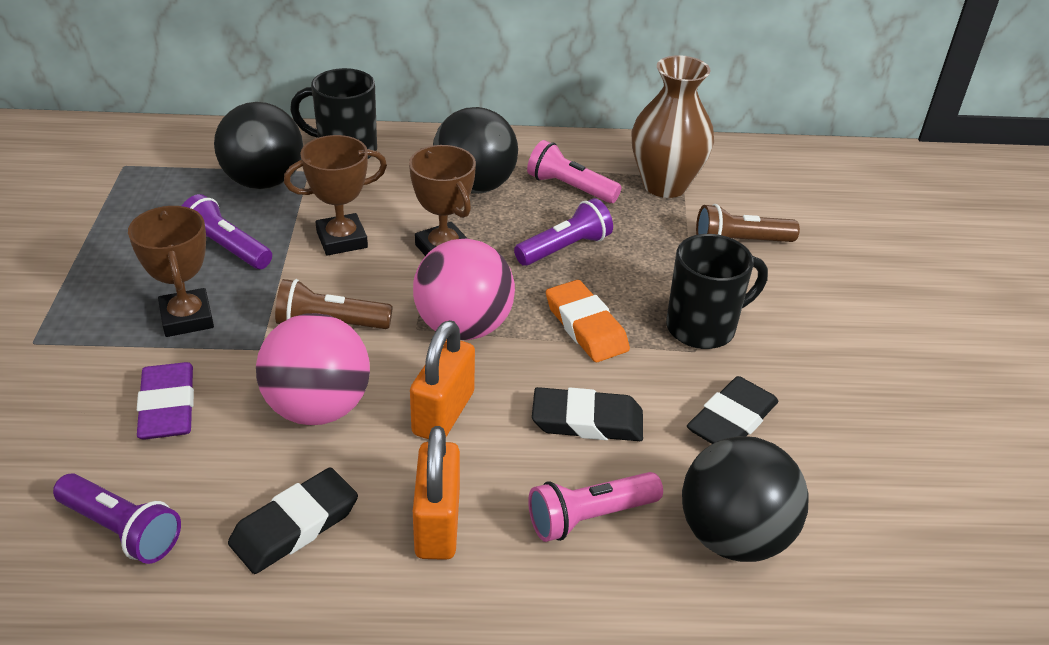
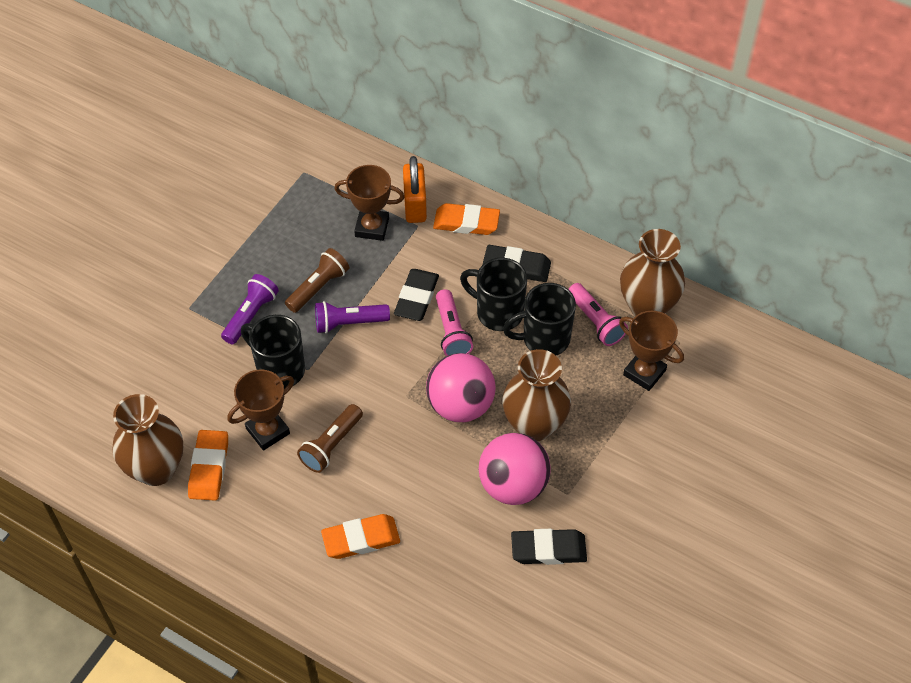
black ball: [214,102,303,190] [433,107,518,194] [682,436,809,562] = 3 -> none = 0
black mug: [290,68,377,159] [666,234,768,349] = 2 -> [241,315,305,389] [460,258,527,331] [503,283,576,355] = 3
brown vase: [632,55,714,198] = 1 -> [113,394,183,486] [502,349,571,441] [620,229,685,316] = 3
orange eraser: [546,280,630,362] = 1 -> [188,430,228,501] [321,514,400,559] [433,203,500,235] = 3
orange padlock: [410,320,475,439] [413,426,460,560] = 2 -> [403,156,427,223] = 1
purple eraser: [137,362,194,440] = 1 -> none = 0
purple flashlight: [53,473,181,564] [182,194,272,269] [514,198,613,266] = 3 -> [221,274,279,345] [315,301,390,333] = 2

